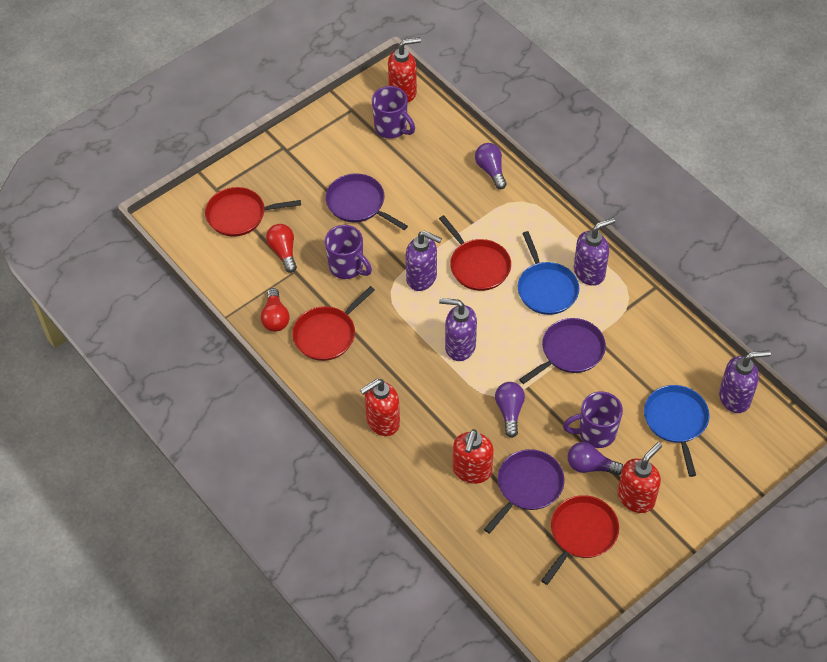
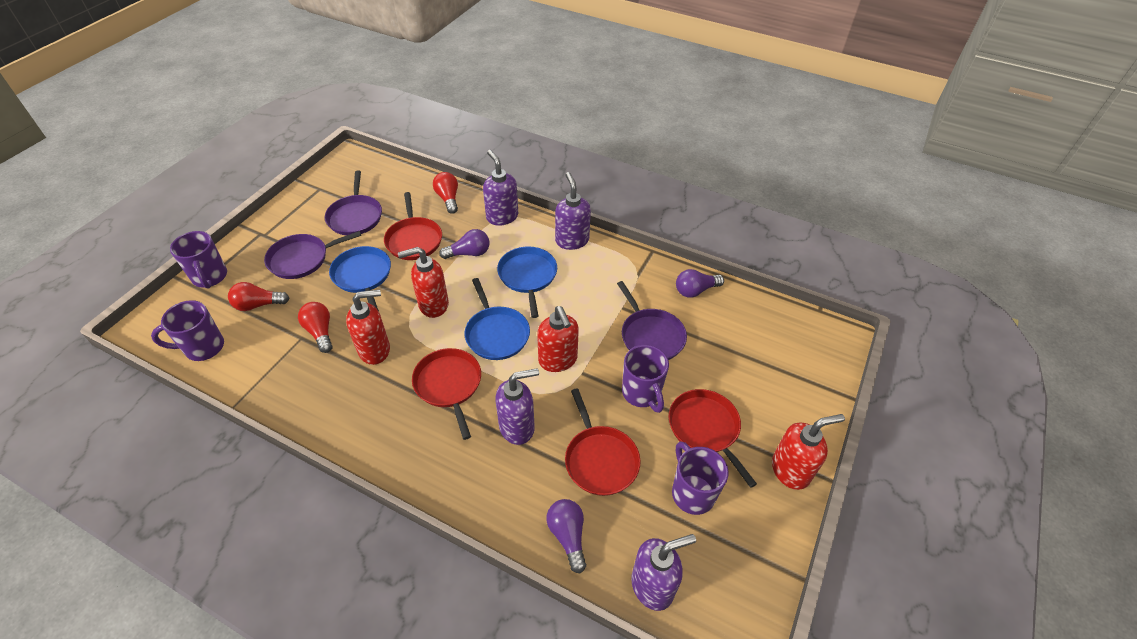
blue pan: [518,231,579,315] [644,385,710,477] = 2 -> [329,246,391,311] [464,278,530,360] [497,246,557,318] = 3
purple mug: [325,225,372,279] [372,86,415,139] [563,391,623,448] = 3 -> [151,300,224,361] [170,231,227,289] [622,345,669,413] [672,441,729,515] = 4
red light bulb: [261,288,289,332] [266,224,297,273] = 2 -> [228,282,290,311] [298,302,333,353] [433,172,458,214] = 3

